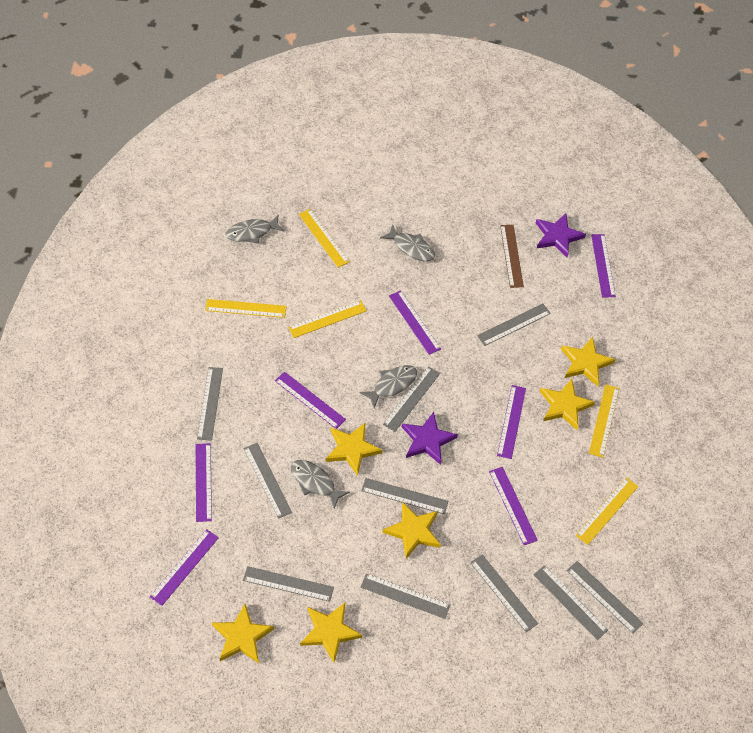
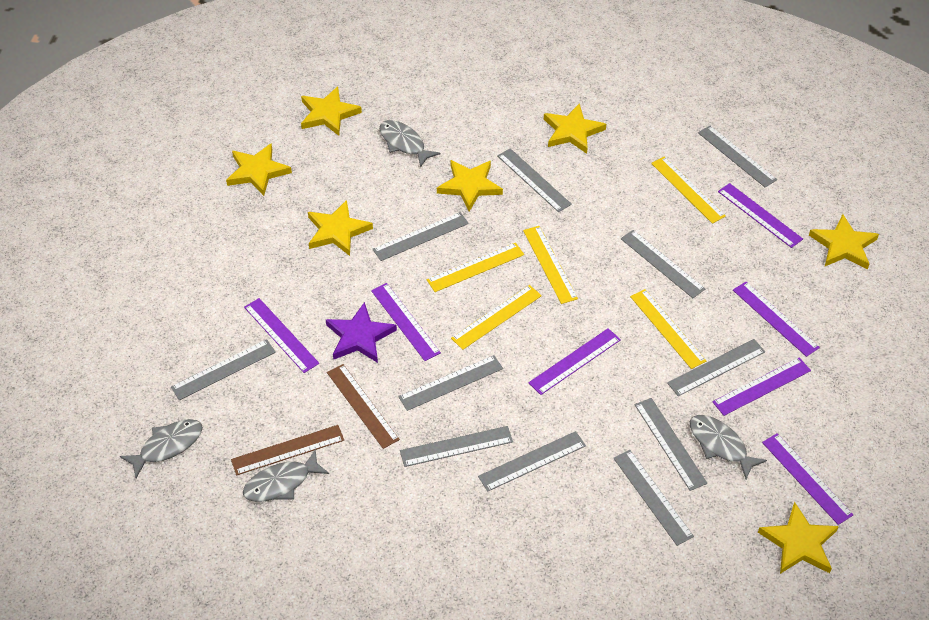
brown ruler: [500,225,524,288] = 1 -> [231,425,344,475] [327,364,400,449] = 2
grey ruler: [197,367,223,441] [243,443,292,519] [243,566,334,602] [361,478,448,514] [361,573,450,619] [383,366,440,432] [470,554,538,632] [477,304,551,346] [533,565,608,640] [567,561,644,634] = 10 -> [171,339,276,400] [373,212,469,261] [398,355,503,411] [400,426,513,467] [478,431,586,492] [497,148,572,212] [613,450,694,546] [621,230,705,298] [635,398,707,491] [667,339,765,396] [698,126,777,187] = 11
purple star: [402,412,458,465] [536,213,586,258] = 2 -> [326,302,397,363] = 1
yellow star: [212,604,274,664] [300,603,362,662] [325,423,382,476] [382,502,441,559] [540,379,595,430] [561,337,616,386] = 6 -> [226,143,292,196] [301,87,362,136] [308,200,373,256] [437,160,503,211] [544,103,606,154] [758,502,839,574] [809,214,879,269] = 7

